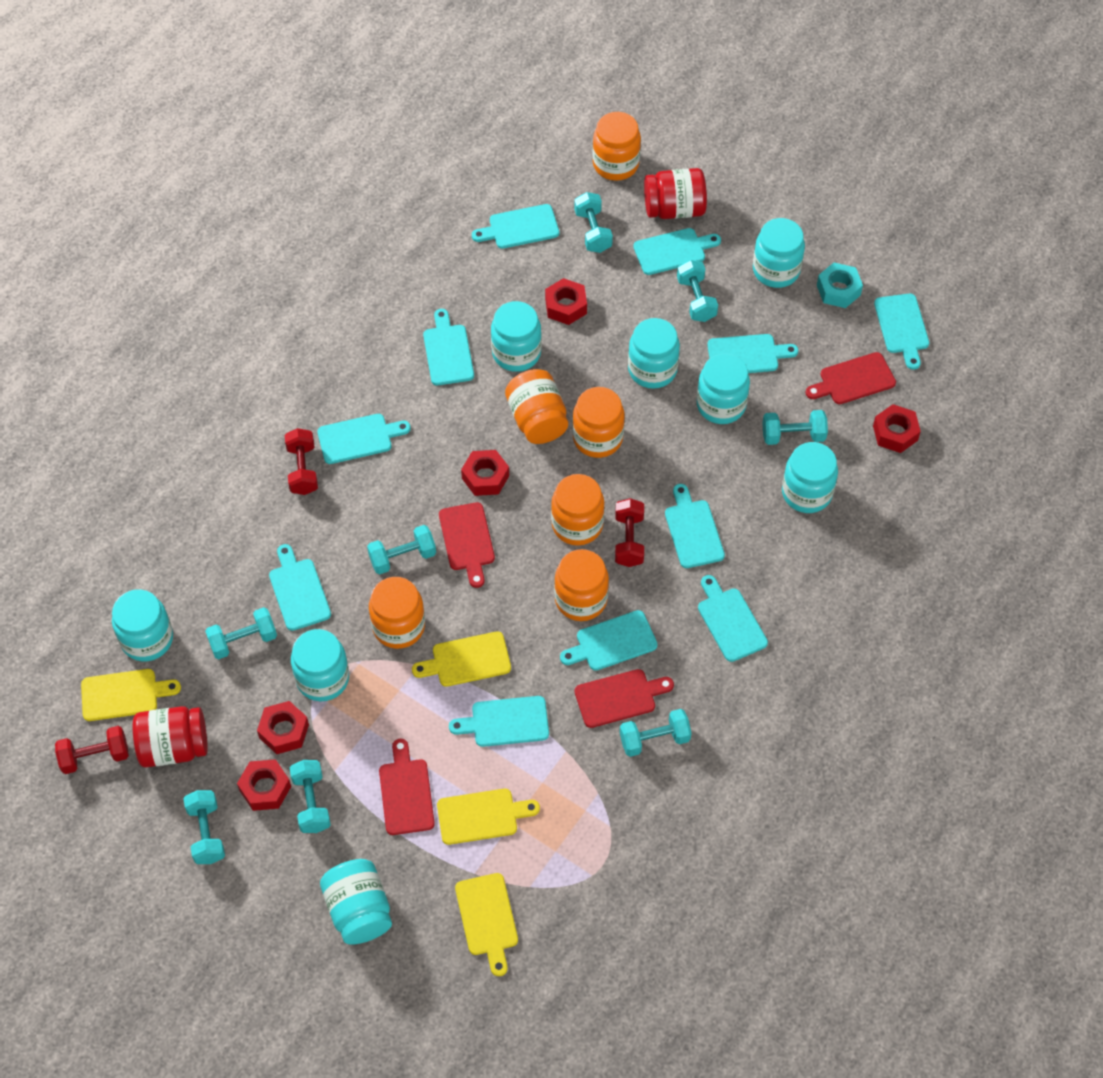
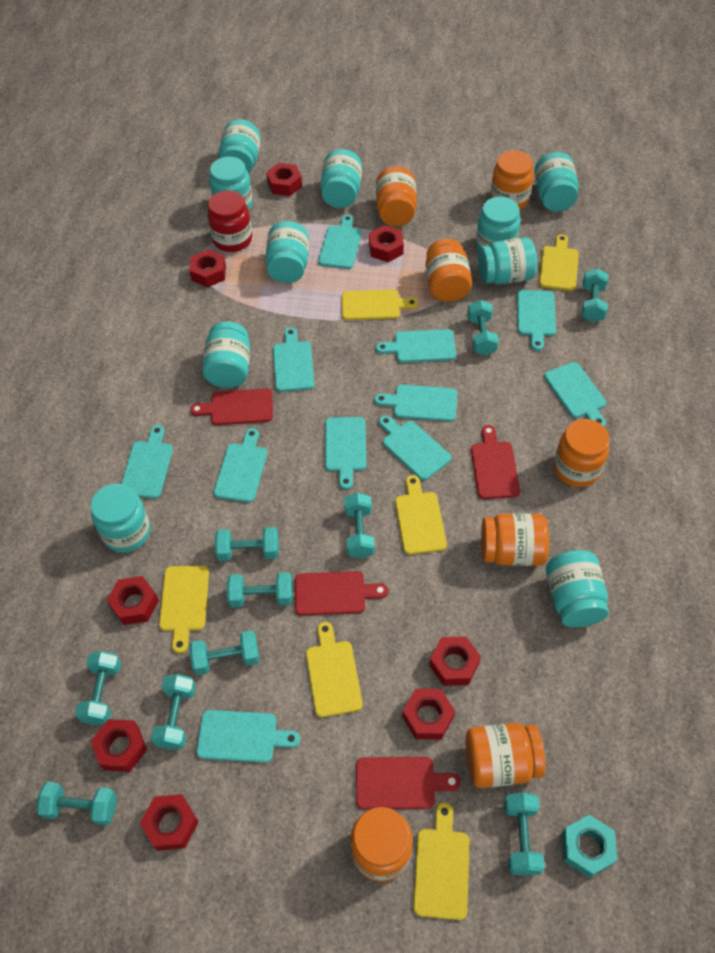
orange jar: [369,577,425,649] [505,369,568,444] [551,474,605,546] [554,549,609,621] [573,387,625,458] [592,112,641,181] = 6 -> [350,807,413,882] [376,166,417,226] [426,239,472,302] [466,723,546,788] [481,513,549,566] [490,150,534,210] [554,419,610,487] = 7
red dumbbell: [55,726,129,774] [285,428,318,495] [615,498,644,567] = 3 -> none = 0
red jar: [133,706,208,767] [644,168,707,219] = 2 -> [208,190,252,252] = 1
red nut: [237,759,291,811] [257,701,309,754] [461,450,509,496] [545,278,587,325] [873,404,921,453] = 5 -> [91,719,147,772] [107,576,159,625] [140,794,199,851] [189,249,226,287] [266,163,302,196] [369,225,404,262] [402,689,455,739] [429,636,481,686] = 8
turquoise dumbbell: [183,790,225,864] [205,607,277,659] [290,760,331,833] [367,525,436,574] [574,192,613,253] [620,709,691,757] [677,260,718,322] [762,410,828,445] = 8 -> [36,781,117,826] [75,651,121,725] [151,674,196,750] [190,631,260,675] [215,527,279,561] [227,572,293,607] [344,493,375,558] [467,300,499,356] [504,792,545,876] [581,268,608,322] = 10
turquoise jar: [112,589,173,661] [291,629,349,701] [320,859,392,945] [491,301,542,372] [628,318,680,389] [697,353,750,424] [753,218,805,288] [782,442,838,513] = 8 -> [91,484,151,553] [202,322,250,388] [209,157,253,210] [219,119,261,174] [265,221,309,283] [320,149,362,208] [476,197,521,251] [478,237,537,285] [534,152,579,212] [546,550,609,627] = 10
yellow cutting board: [81,669,181,721] [412,631,511,687] [437,789,540,845] [455,873,518,976] = 4 -> [159,566,209,654] [306,622,363,717] [342,290,418,320] [395,475,447,555] [413,803,469,920] [539,234,579,291] = 6

